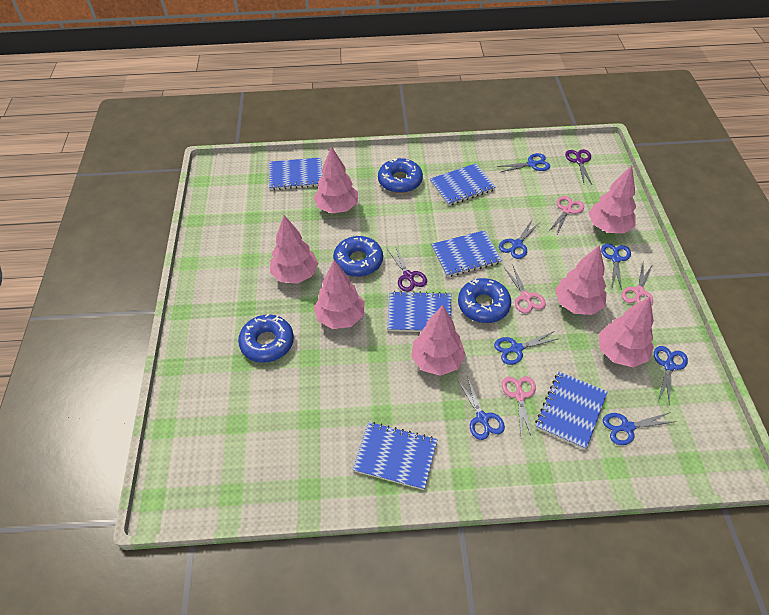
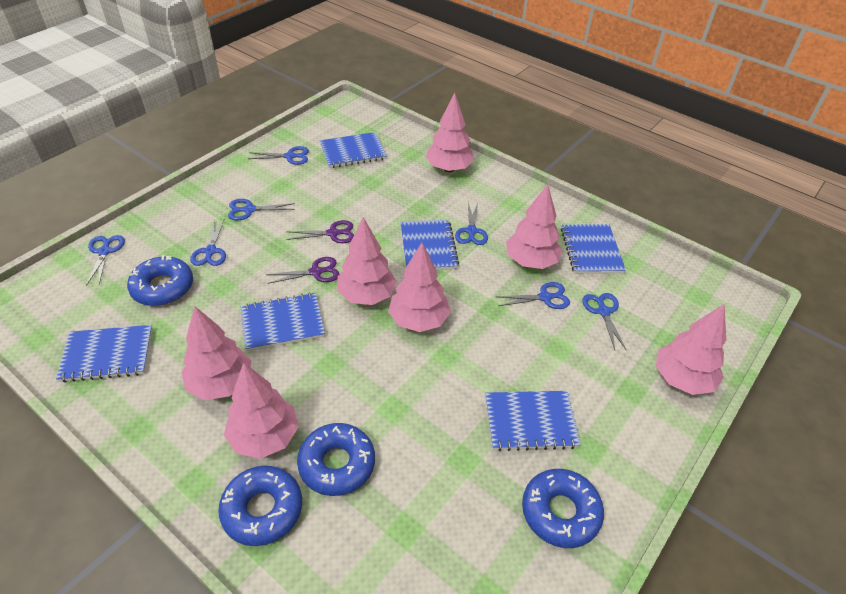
pink scissors: [502,376,536,437] [504,266,546,313] [548,196,584,234] [622,261,653,306] = 4 -> none = 0

